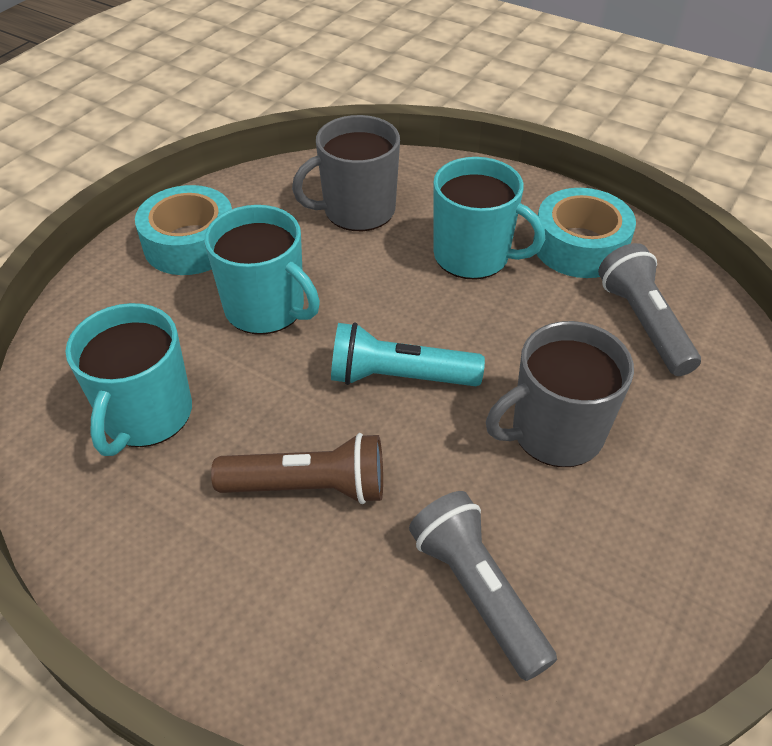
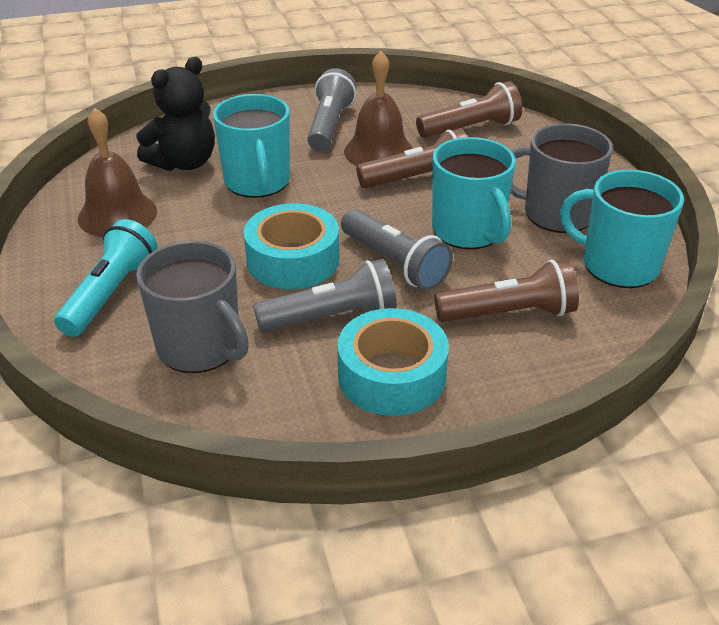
black teddy bear: none = 0 -> [137,57,215,171] = 1
brown bell: none = 0 -> [78,108,157,237] [344,51,413,166] = 2
brown flashlight: [211,433,383,504] = 1 -> [356,129,467,188] [416,81,522,138] [434,259,579,322] = 3
grey flashlight: [409,491,557,681] [598,243,701,376] = 2 -> [253,259,397,332] [307,68,356,151] [341,209,453,290] = 3

